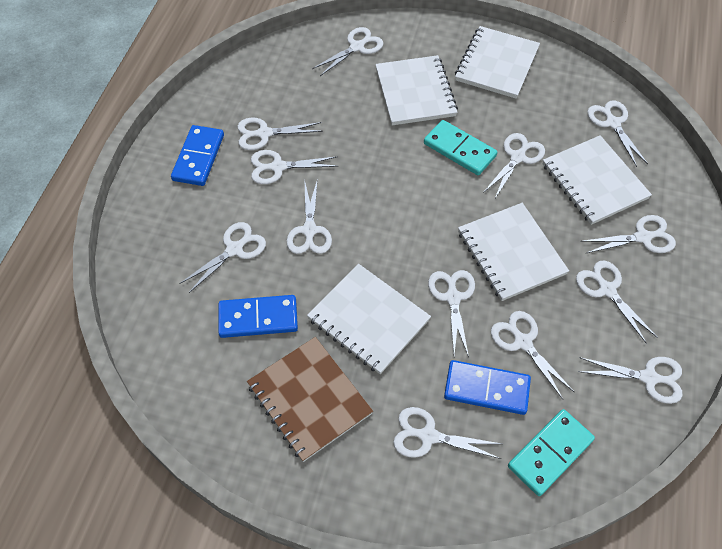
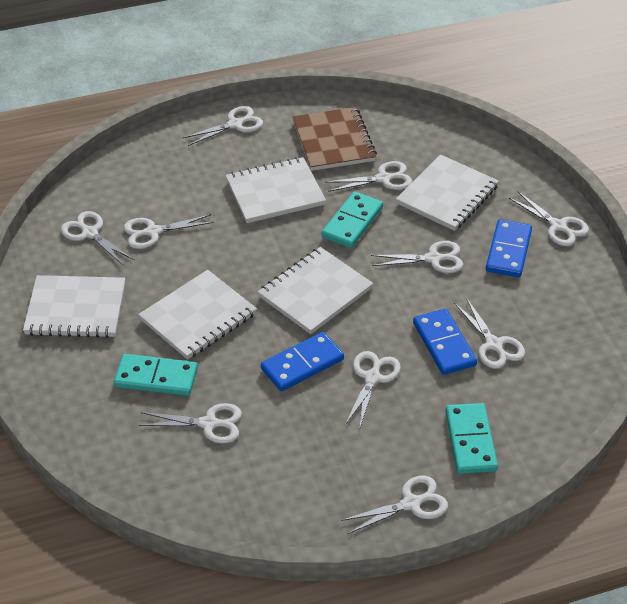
turquoise domino: [424,120,497,175] [508,409,595,496] = 2 -> [114,354,198,396] [322,192,383,248] [445,403,498,474] = 3
white scissors: [179,222,266,293] [237,118,323,150] [251,150,338,184] [287,178,332,254] [312,27,383,76] [393,407,502,459] [428,270,475,357] [483,133,545,200] [491,311,575,399] [576,261,658,344] [578,357,683,404] [581,215,676,254] [587,100,648,167] = 13 -> [61,211,134,266] [124,214,214,249] [139,403,242,443] [183,106,263,146] [325,161,412,192] [341,476,448,534] [345,351,401,430] [371,241,463,273] [454,297,525,369] [509,191,589,246] = 10

